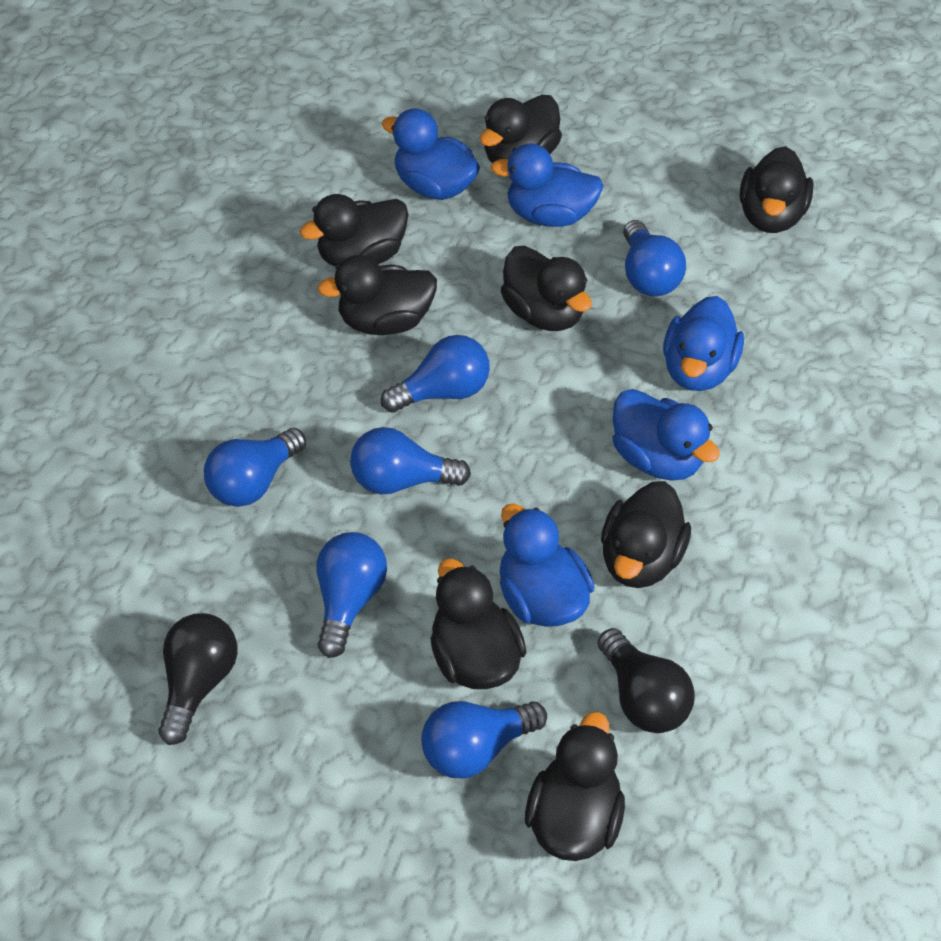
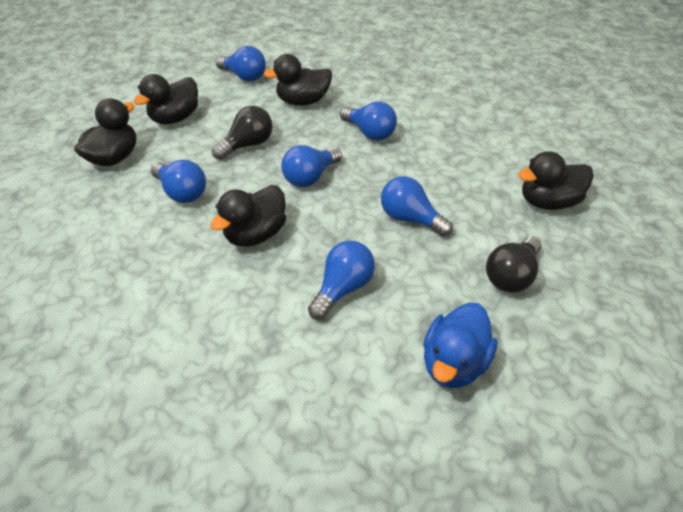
black duck: [299,194,409,267] [317,255,437,335] [430,559,526,689] [480,95,562,163] [501,246,592,331] [525,712,625,861] [601,481,691,588] [740,146,814,233] = 8 -> [74,98,136,166] [134,74,198,124] [210,185,286,247] [263,54,332,106] [518,151,594,210] = 5
blue duck: [382,108,480,200] [490,143,604,227] [500,503,594,627] [612,389,720,481] [663,296,744,391] = 5 -> [423,303,497,388] = 1

